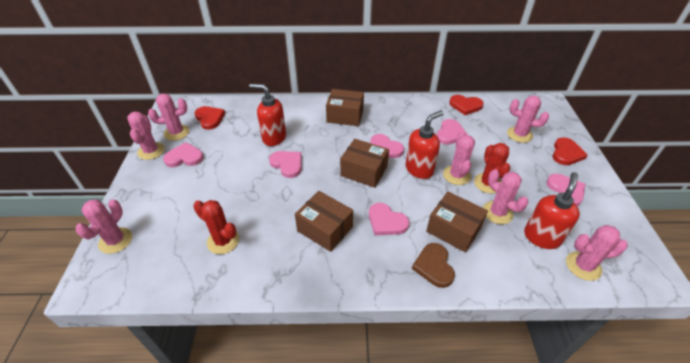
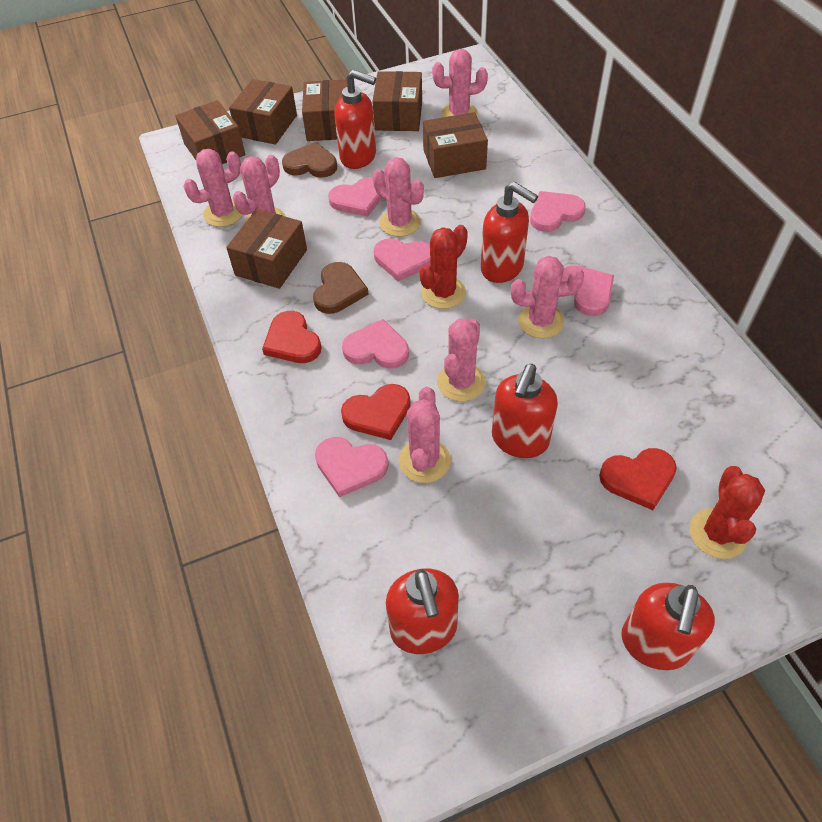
brown box: [295,191,353,252] [326,89,364,126] [340,139,389,188] [426,192,488,253] = 4 -> [175,100,245,164] [226,209,307,289] [229,79,297,145] [302,79,347,141] [372,71,422,131] [423,112,488,178] = 6
brown heart: [412,243,455,288] = 1 -> [282,142,337,178] [313,262,369,314] = 2
red soap dispenser: [249,84,286,146] [406,110,443,179] [524,172,580,249] = 3 -> [334,70,376,169] [386,569,459,654] [481,182,538,283] [492,364,558,458] [621,583,715,670] = 5

